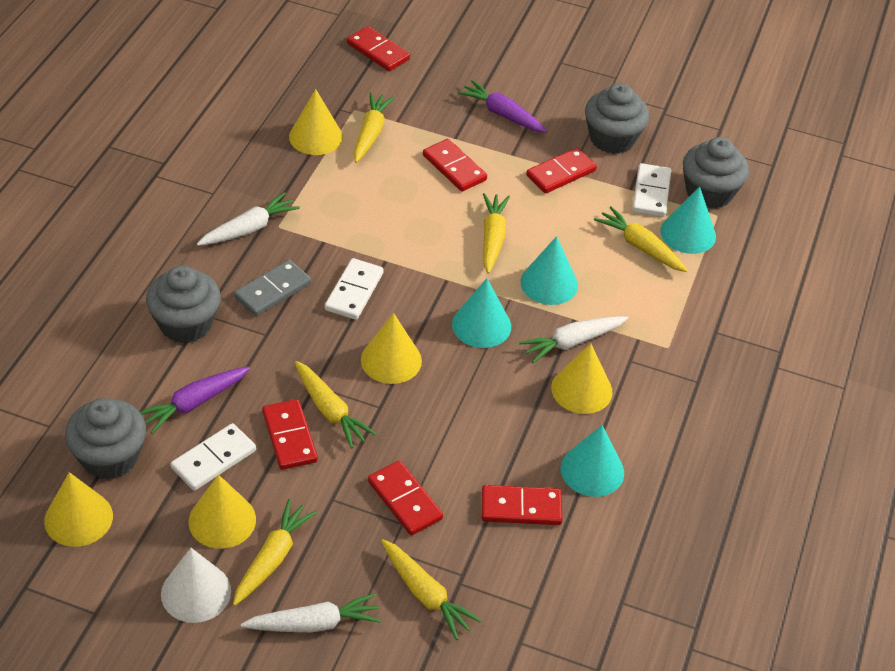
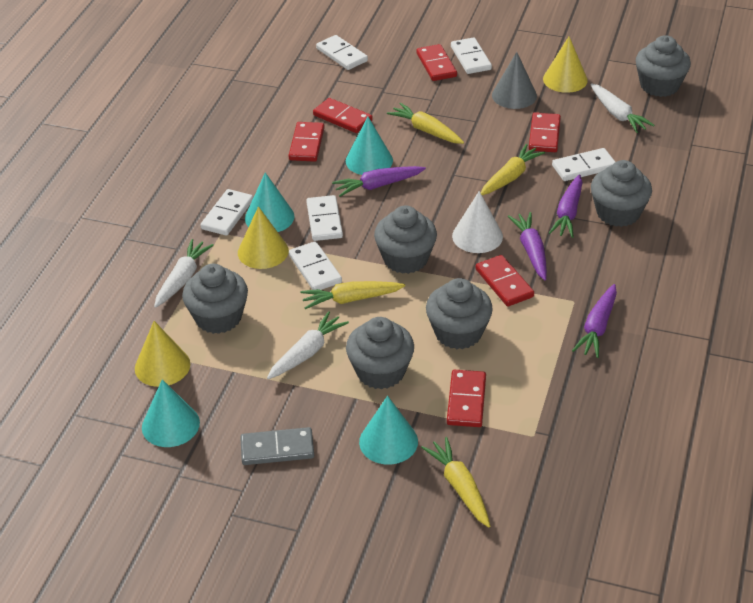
grey cone: none = 0 -> [492,52,537,109] = 1
grey cupcake: [65,398,146,479] [146,266,221,343] [585,83,649,154] [683,137,749,209] = 4 -> [182,264,248,334] [346,317,414,389] [374,206,437,274] [426,278,493,349] [591,160,652,227] [636,35,691,97] = 6
purple carrot: [140,367,250,434] [457,80,547,133] = 2 -> [332,166,426,197] [508,212,547,280] [549,175,583,238] [572,284,617,358] = 4
white domino: [170,423,256,491] [325,258,384,320] [632,163,671,217] = 3 -> [201,189,253,236] [289,241,342,290] [306,195,343,241] [316,35,368,70] [451,37,492,74] [552,148,615,181] = 6
yellow carrot: [233,499,317,606] [295,361,377,449] [354,92,395,163] [381,539,482,640] [483,193,510,274] [594,206,688,272] = 6 -> [301,281,405,309] [387,103,464,144] [421,437,490,528] [481,144,545,195] = 4
yellow cone: [44,472,113,547] [188,474,256,549] [289,89,343,155] [361,313,422,384] [551,343,613,414] = 5 -> [135,321,190,387] [238,206,289,269] [543,36,588,93] = 3

